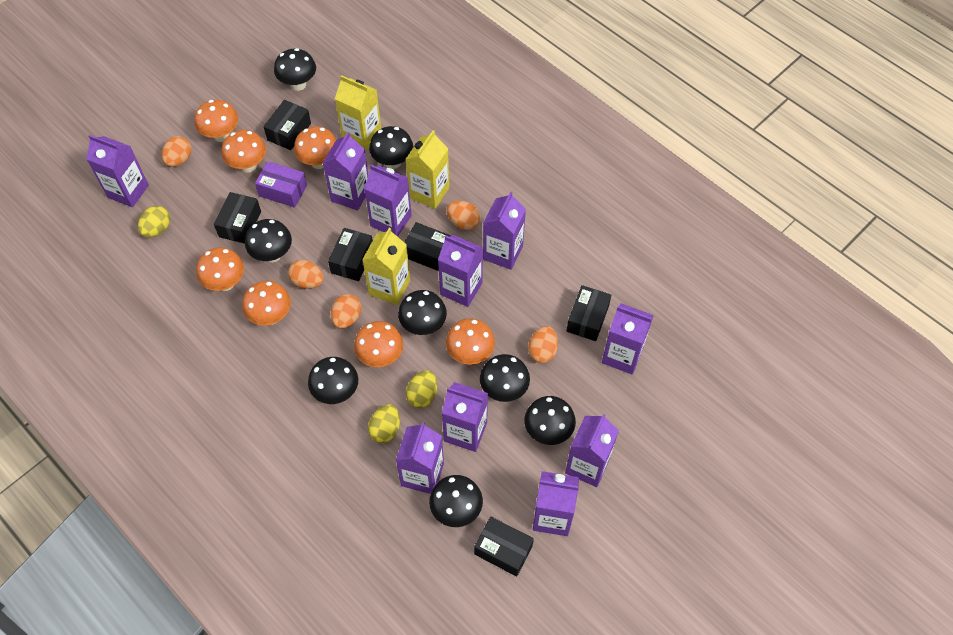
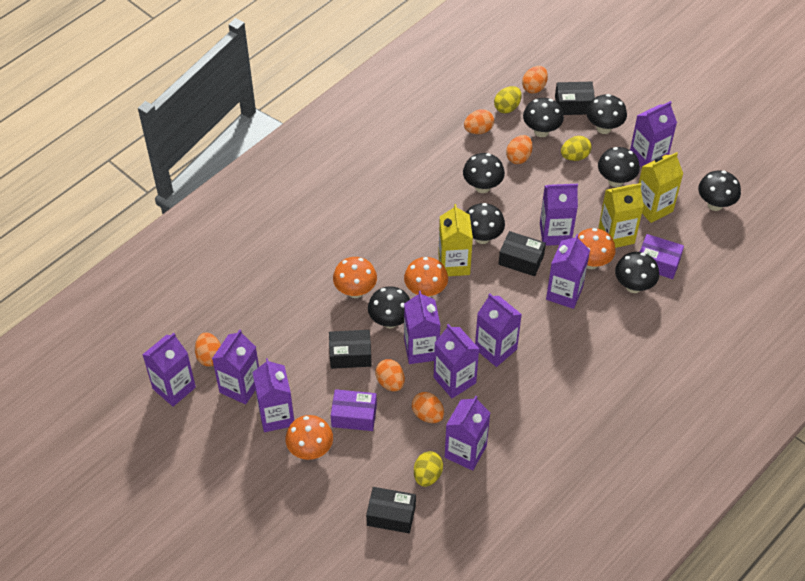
black box: [214,192,261,244] [263,100,311,150] [328,228,373,281] [404,222,451,271] [474,517,534,577] [567,285,611,341] = 6 -> [329,330,372,369] [366,487,416,533] [499,231,546,276] [555,82,595,115] = 4
orange egg: [162,136,192,167] [288,260,324,289] [331,294,361,329] [447,201,481,230] [528,326,558,363] = 5 -> [195,333,221,367] [375,359,405,392] [412,392,444,423] [464,109,494,134] [506,135,533,164] [522,66,548,94] = 6
orange mushroom: [195,100,238,142] [196,247,244,291] [222,130,266,173] [242,281,291,325] [294,126,336,169] [354,321,403,367] [446,318,495,365] = 7 -> [285,415,333,460] [333,257,377,298] [404,257,448,297] [578,228,616,269] = 4
purple box: [255,161,307,208] = 1 -> [331,389,377,431] [640,234,684,279] = 2

